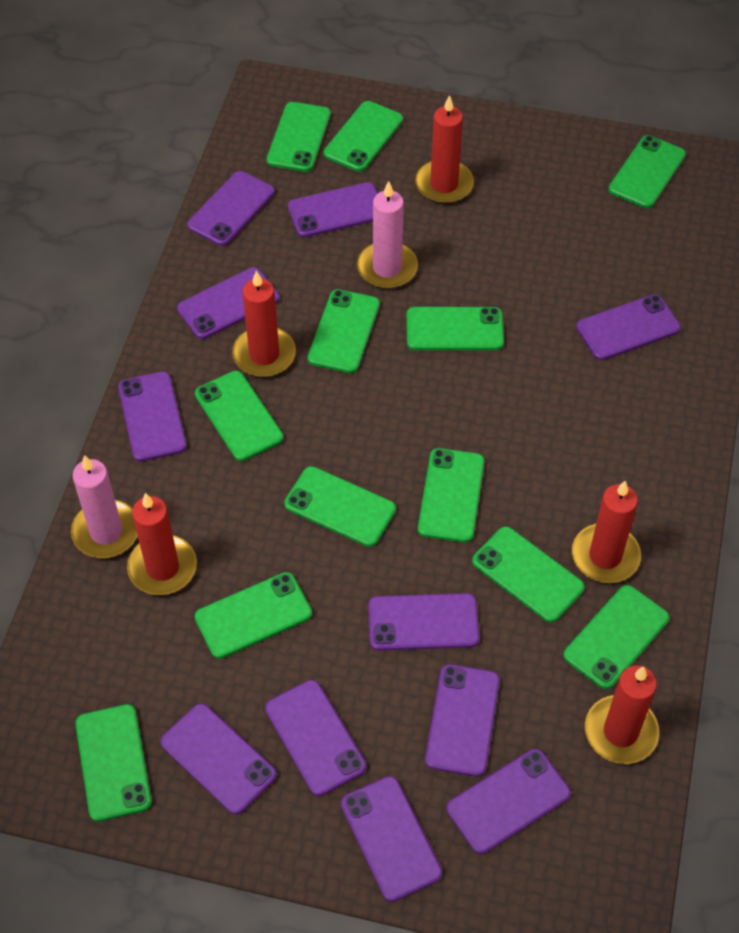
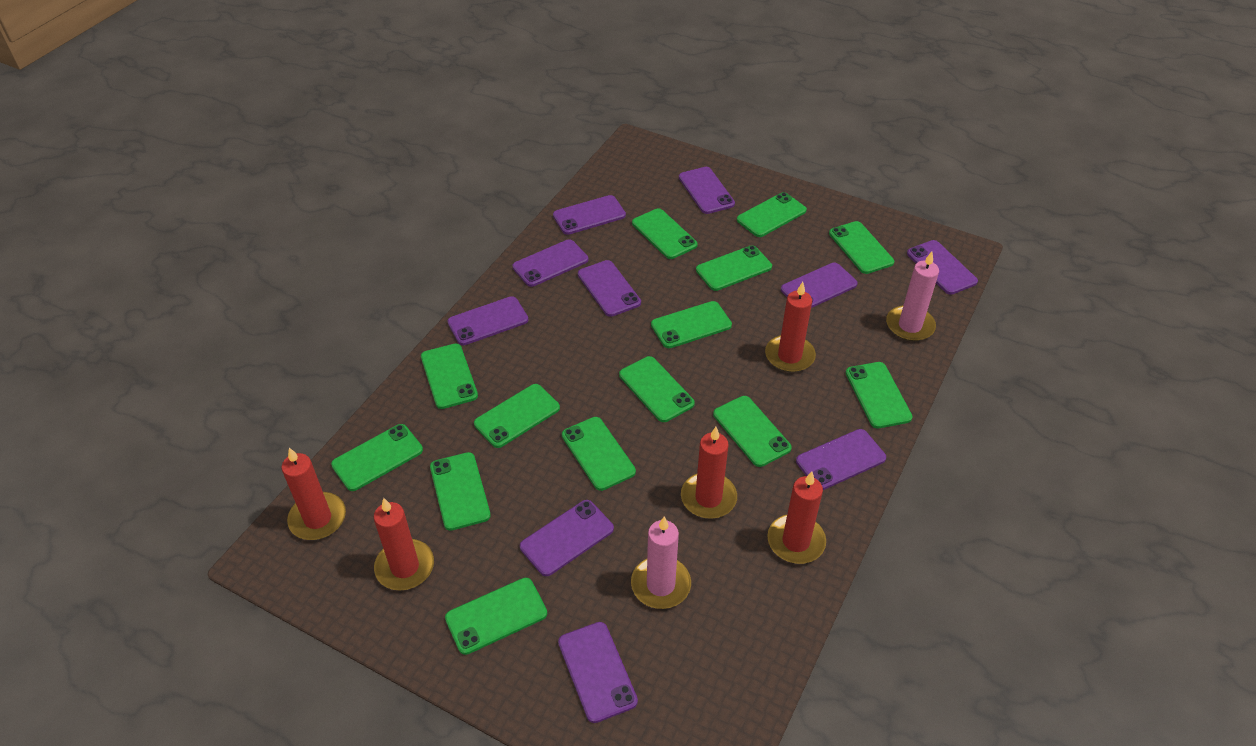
green phone: [75,704,152,822] [195,371,283,461] [195,572,312,659] [267,102,331,172] [284,466,396,547] [307,289,380,373] [324,101,403,172] [407,307,504,350] [418,448,484,542] [472,526,585,623] [563,585,669,689] [608,135,686,208] = 12 -> [331,424,423,491] [421,344,478,409] [430,452,491,531] [445,578,547,655] [474,384,560,448] [562,417,636,491] [619,356,695,422] [632,208,698,259] [651,301,732,348] [696,245,772,291] [713,396,792,467] [737,192,807,237] [829,221,894,274] [846,362,913,428] = 14
purple phone: [118,372,187,462] [160,703,277,815] [177,267,280,339] [187,171,275,246] [265,680,366,796] [288,182,378,237] [341,776,442,902] [368,593,479,651] [425,664,500,777] [447,749,571,854] [576,294,681,360] = 11 -> [448,296,528,345] [512,239,588,287] [520,500,614,576] [553,195,626,235] [558,622,638,723] [578,260,641,317] [679,167,735,214] [781,263,858,308] [796,429,886,490] [907,240,978,295] = 10

